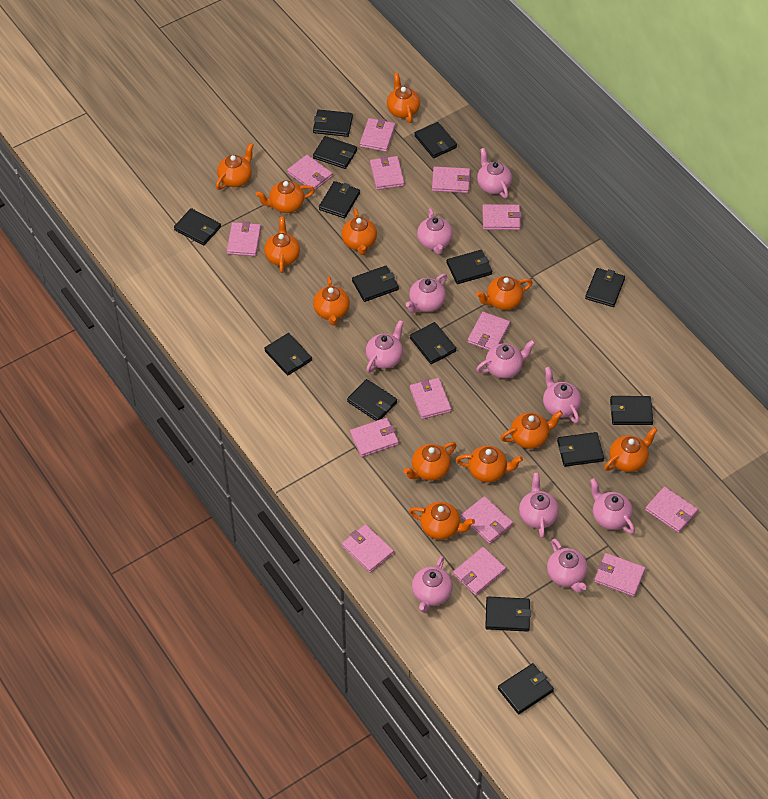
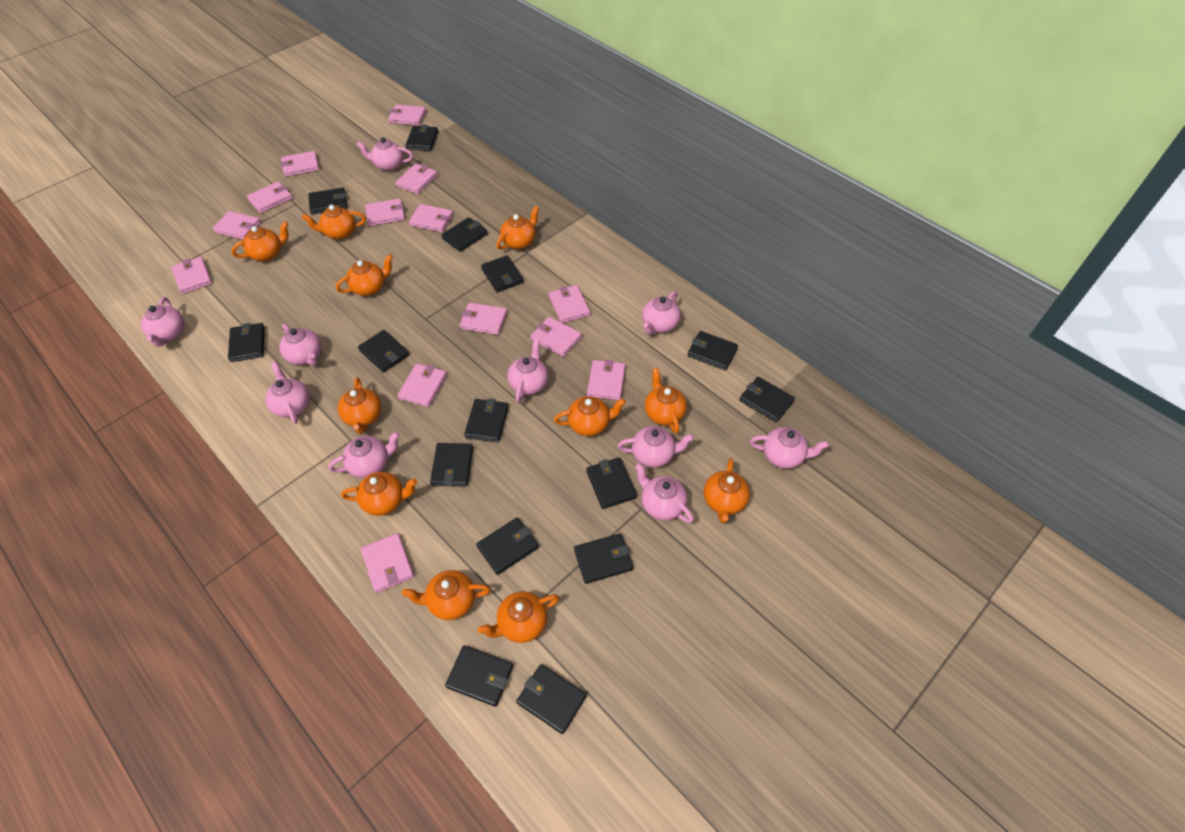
orange teapot: [216,143,254,190] [256,180,315,213] [264,217,300,273] [313,277,350,326] [341,209,377,255] [387,73,420,123] [404,442,457,481] [409,502,475,540] [456,446,523,482] [476,276,533,310] [501,411,563,449] [604,427,658,472] = 12 -> [231,221,289,261] [302,205,366,239] [336,254,393,296] [338,377,381,434] [341,472,417,516] [402,570,491,620] [478,591,559,643] [496,206,539,250] [554,396,626,436] [645,368,687,434] [704,458,750,523] = 11

